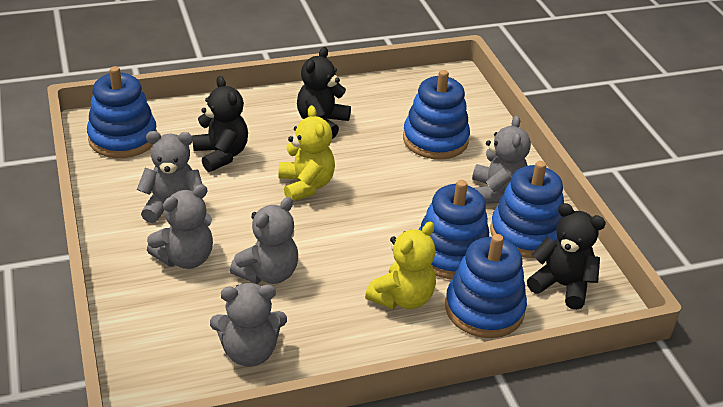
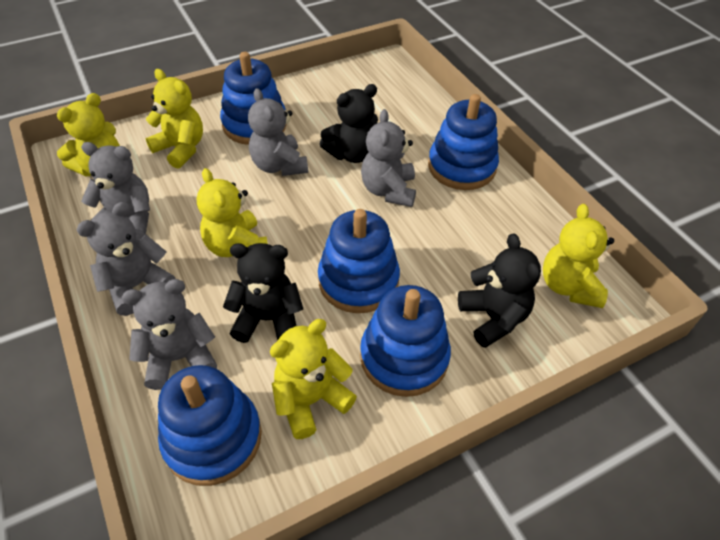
yellow teddy bear: [279,105,335,201] [365,222,436,309] = 2 -> [57,93,120,176] [145,69,203,169] [197,168,268,257] [270,319,357,439] [543,204,614,308] = 5

